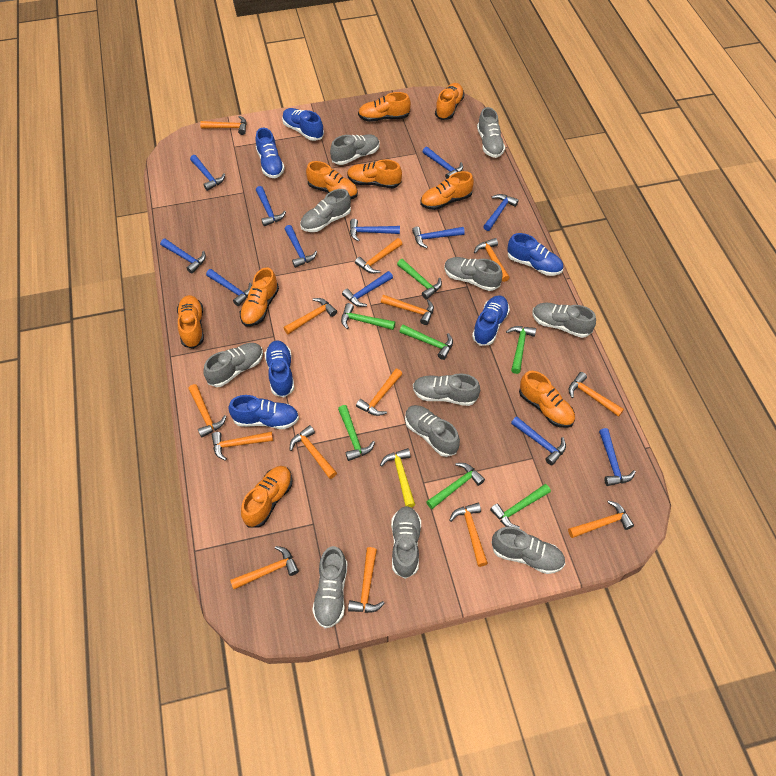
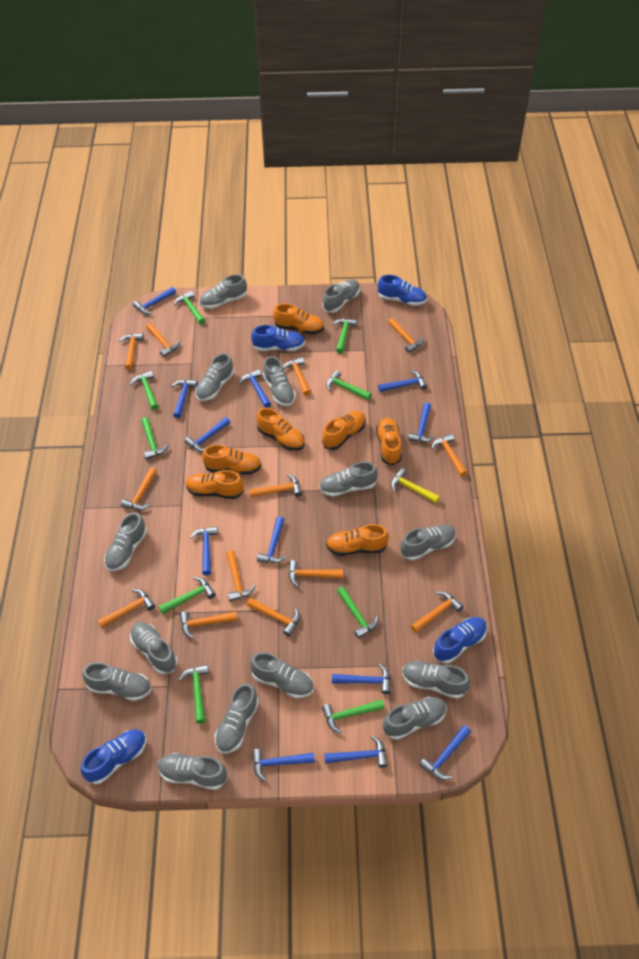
blue shoe: [229,395,299,429] [255,128,285,178] [265,341,294,397] [282,108,324,141] [472,295,510,346] [507,233,563,276] = 6 -> [81,729,147,784] [251,325,305,351] [378,275,427,306] [433,617,487,664] = 4
green hammer: [338,405,375,461] [341,303,395,330] [397,259,442,299] [399,325,453,360] [426,463,485,509] [490,484,551,529] [506,326,536,374] = 7 -> [130,371,158,410] [141,417,169,459] [159,577,216,614] [174,291,205,324] [178,665,209,724] [322,699,384,734] [326,370,371,400] [333,318,357,354] [337,587,379,639] = 9
grey shoe: [203,343,263,387] [300,189,351,232] [312,546,347,629] [330,134,380,165] [391,506,421,579] [405,405,460,457] [413,373,480,406] [444,257,503,291] [477,107,505,158] [491,527,565,574] [532,303,596,338] = 11 -> [82,662,151,701] [104,512,147,571] [130,622,177,675] [158,753,227,790] [195,353,234,401] [199,274,247,309] [215,683,259,754] [250,652,314,698] [263,356,296,406] [319,462,378,497] [323,279,360,313] [383,697,447,740] [401,524,456,561] [402,661,470,699] = 14
orange hammer: [188,384,227,438] [200,115,247,135] [212,431,273,461] [230,546,299,589] [284,298,337,334] [290,425,337,479] [348,547,385,613] [355,238,402,274] [356,369,402,416] [381,295,434,325] [450,503,488,567] [474,238,510,282] [568,500,634,538] [569,372,624,417] = 14 -> [97,589,155,628] [119,333,144,370] [121,467,157,510] [146,323,180,357] [180,611,237,639] [226,550,256,601] [247,598,300,637] [249,474,302,498] [283,357,311,396] [289,560,343,587] [388,318,424,353] [411,591,463,633] [431,434,467,476] = 13
orange shoe: [177,295,204,349] [240,267,279,327] [241,466,292,528] [306,161,358,199] [347,159,402,188] [358,92,411,122] [421,171,474,210] [435,83,464,120] [519,371,575,428] = 9 -> [186,470,244,499] [202,444,261,475] [257,408,305,451] [273,303,324,334] [322,411,366,450] [326,524,389,556] [376,418,402,465] = 7

